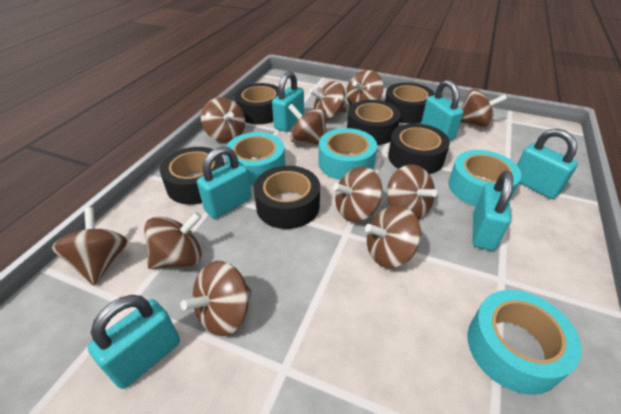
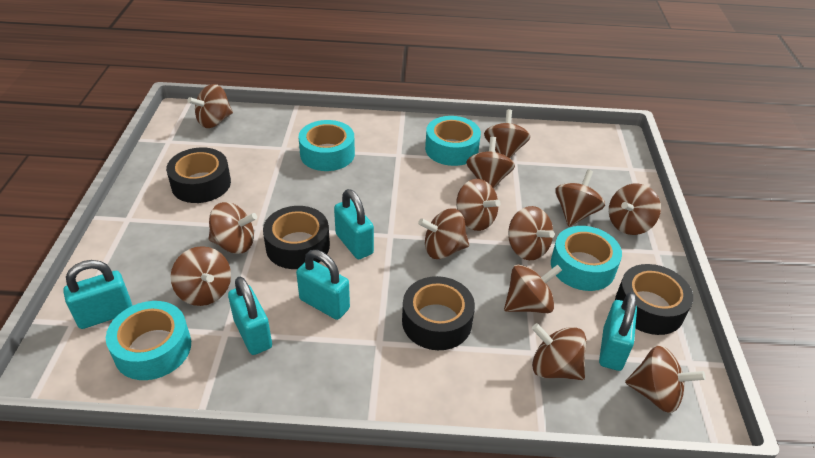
black tape: [160,147,224,205] [235,83,278,124] [254,166,320,229] [347,100,401,145] [385,82,435,124] [388,123,450,174] = 6 -> [166,147,231,203] [263,206,330,269] [402,276,475,350] [615,264,693,335] = 4
brown spinning top: [52,207,127,285] [144,212,202,269] [181,261,252,336] [201,97,245,142] [288,104,326,146] [309,81,347,121] [333,166,382,222] [346,70,383,105] [365,205,421,268] [387,164,437,220] [461,89,507,129] = 11 -> [171,246,231,306] [187,84,233,128] [209,202,257,254] [418,208,469,259] [456,179,501,231] [466,137,515,189] [484,109,530,158] [504,264,562,313] [508,206,555,260] [532,323,586,380] [555,170,605,227] [609,183,661,235] [625,345,706,413] = 13
turquoise padlock: [88,295,180,389] [197,146,252,219] [272,71,304,132] [421,80,463,141] [473,171,513,251] [517,129,578,199] = 6 -> [63,260,132,329] [228,277,272,355] [296,250,350,320] [334,189,374,259] [599,292,637,371] = 5

